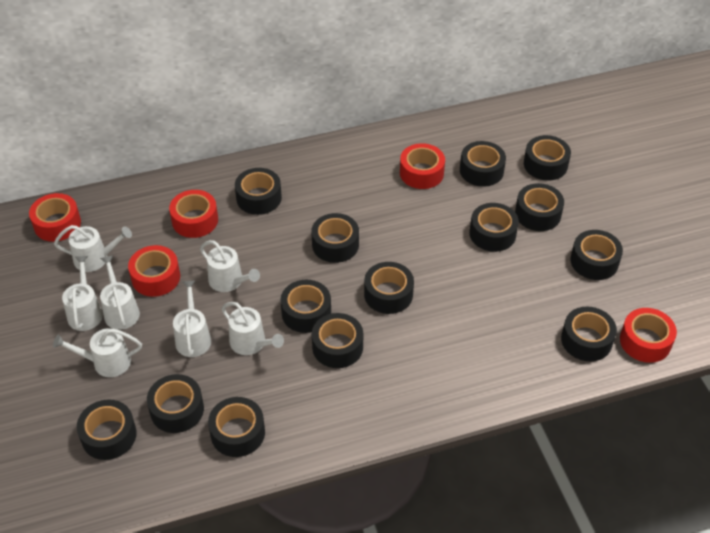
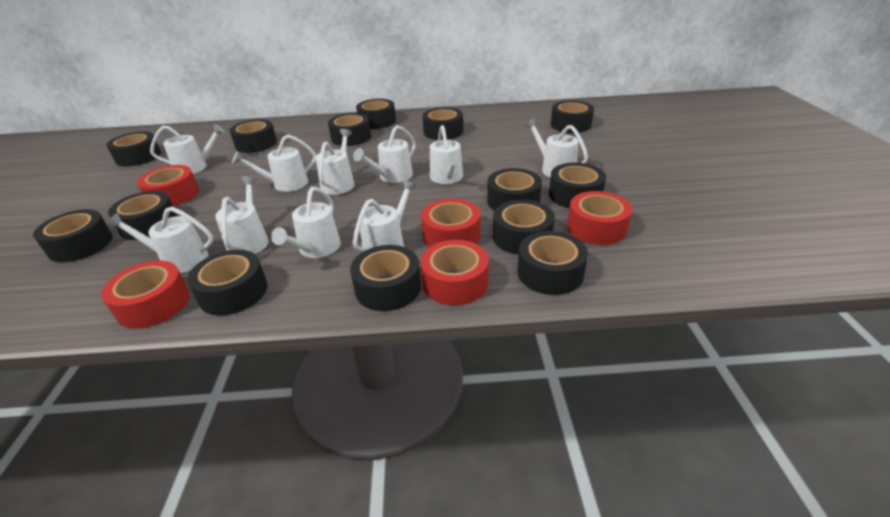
white watering can: [53,328,142,377] [54,225,132,272] [62,256,103,331] [100,255,140,330] [173,280,211,357] [200,240,260,292] [221,302,284,355] = 7 -> [107,207,214,273] [150,124,225,174] [215,176,269,254] [232,135,317,192] [271,187,341,258] [315,129,355,195] [353,125,416,183] [353,180,417,252] [430,125,463,184] [525,118,588,177] = 10

